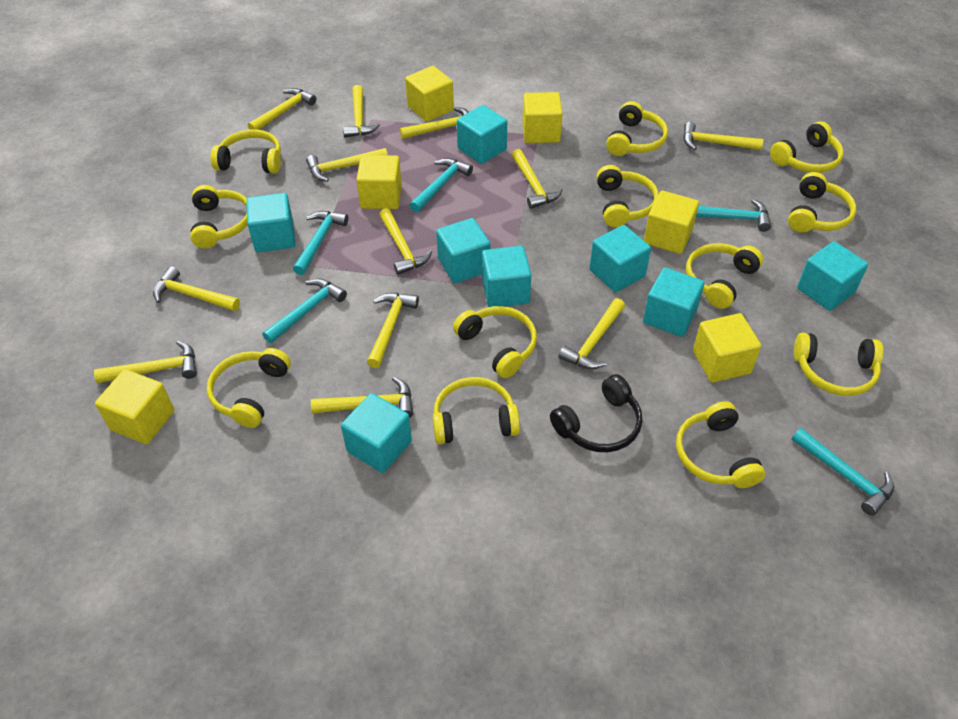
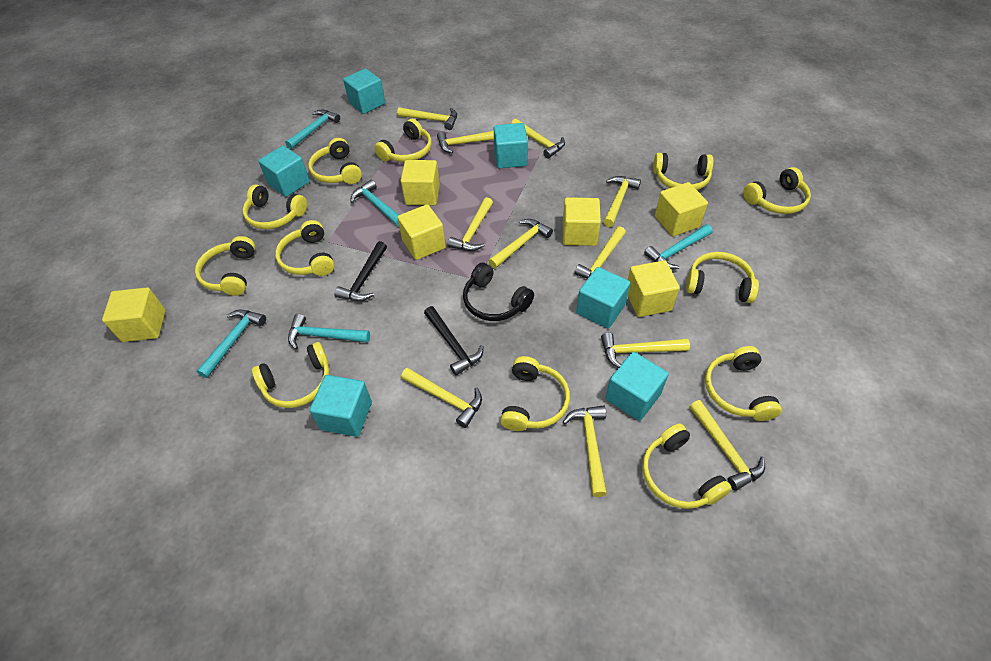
black hammer: none = 0 -> [335,241,387,301] [424,306,484,376] = 2
turquoise cube: [246,193,295,252] [341,393,412,473] [436,218,490,283] [457,105,507,164] [482,246,531,307] [589,225,651,292] [643,267,704,337] [797,241,868,311] = 8 -> [258,146,310,197] [310,375,372,437] [343,68,385,114] [494,123,528,168] [576,267,630,328] [606,352,669,421] = 6
yellow hammer: [94,341,197,383] [153,266,240,311] [248,88,316,130] [306,148,388,182] [311,377,413,418] [343,85,380,137] [367,293,419,368] [379,208,432,275] [400,107,469,139] [512,149,563,209] [558,298,625,369] [683,122,763,150] = 12 -> [397,107,457,130] [401,368,482,428] [437,131,494,153] [448,197,493,251] [489,219,553,268] [511,119,565,159] [563,405,607,497] [574,226,626,279] [601,332,690,368] [603,176,641,227] [689,400,765,491] = 11

